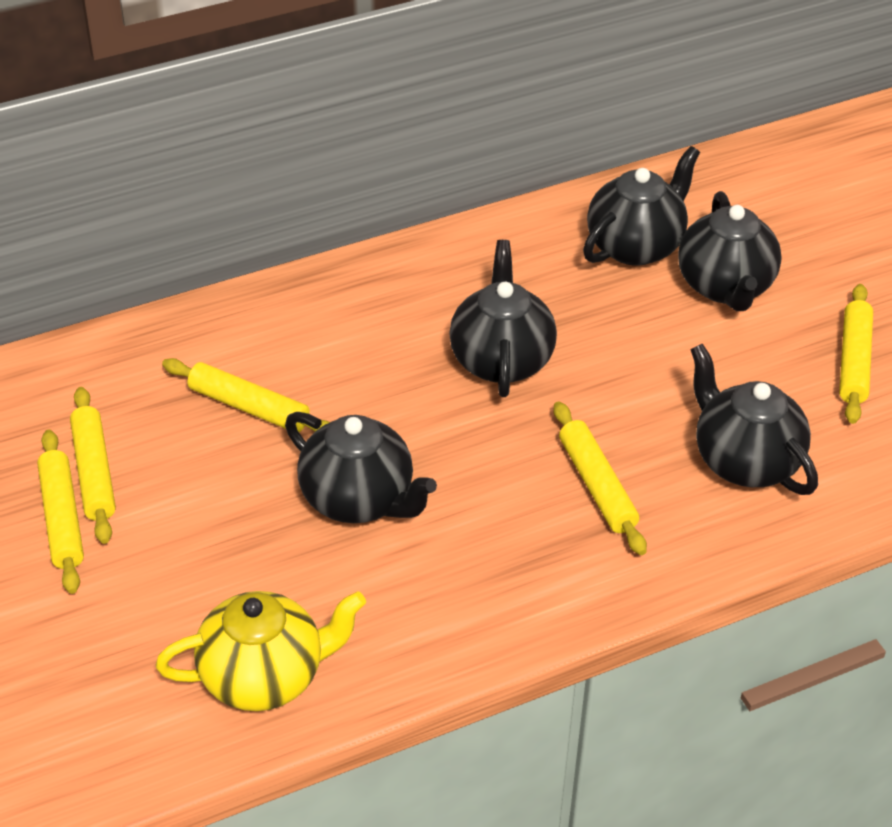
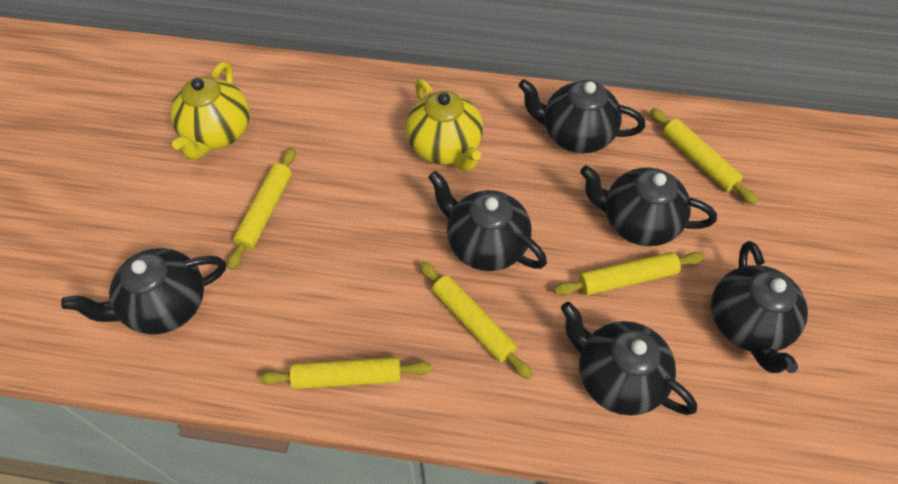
black teapot: [285,412,437,523] [449,240,557,397] [583,146,700,266] [678,191,782,311] [690,344,818,495] = 5 -> [61,248,226,335] [428,171,547,271] [518,79,645,153] [561,301,697,416] [580,166,717,246] [711,241,808,373] = 6
yellow teapot: [156,591,366,711] = 1 -> [170,62,250,160] [406,79,483,172] = 2

